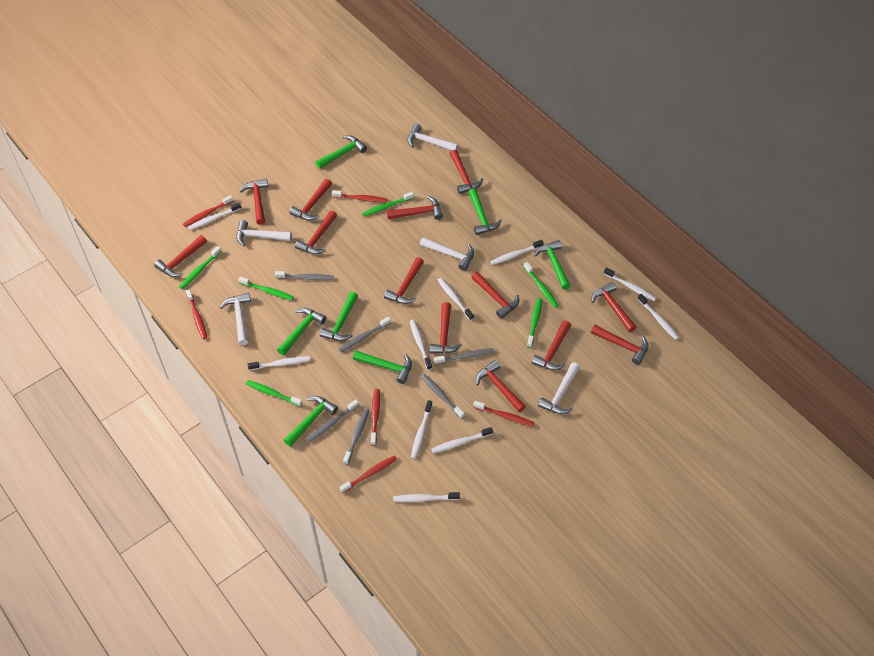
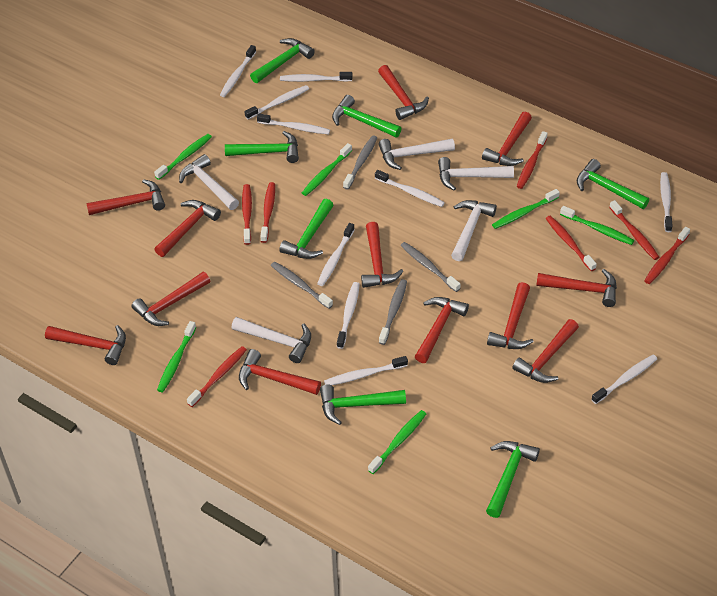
grey toothbrush: [275,271,334,280] [307,399,359,443] [339,317,391,352] [343,409,369,465] [421,374,465,419] [434,348,494,364] = 6 -> [271,262,333,309] [343,135,377,190] [379,279,407,345] [401,242,461,292] = 4
red hammer: [154,235,207,277] [240,179,268,225] [289,179,332,221] [295,210,337,254] [384,257,424,304] [387,196,443,220] [429,302,462,353] [450,150,483,194] [471,272,519,319] [476,360,526,412] [531,321,571,370] [591,282,637,332] [591,325,649,365] = 13 -> [45,325,126,365] [86,179,165,215] [132,272,210,326] [154,200,221,257] [239,349,321,395] [361,222,403,288] [378,65,429,120] [414,297,469,363] [482,112,532,166] [487,282,534,349] [512,319,579,383] [536,269,617,307] = 12
red toothbrush: [183,195,233,227] [186,289,207,339] [332,190,387,202] [339,455,397,493] [371,389,380,446] [473,401,535,427] = 6 -> [187,346,247,407] [242,184,252,245] [260,182,275,243] [517,131,548,189] [545,216,597,271] [609,200,659,260] [644,227,690,284] = 7

